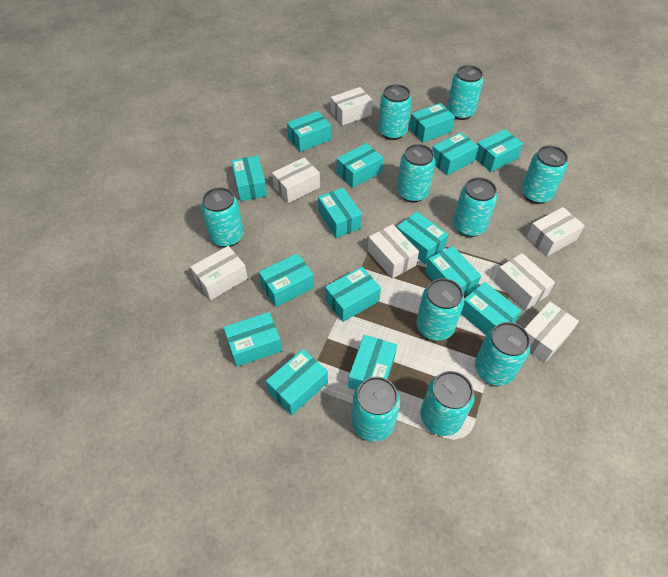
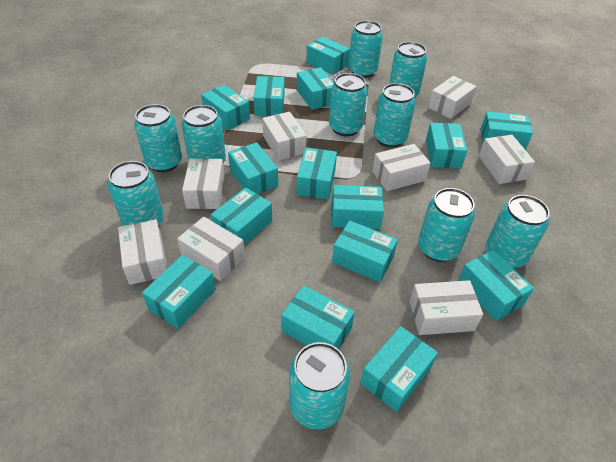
white box: [190,246,248,300] [272,157,320,203] [331,87,373,126] [368,224,419,279] [494,253,555,310] [524,301,579,363] [527,207,585,256] = 7 -> [118,219,167,285] [177,217,245,281] [182,158,225,209] [262,112,307,161] [372,144,431,191] [409,280,483,335] [428,76,476,119] [479,135,535,184] = 8

